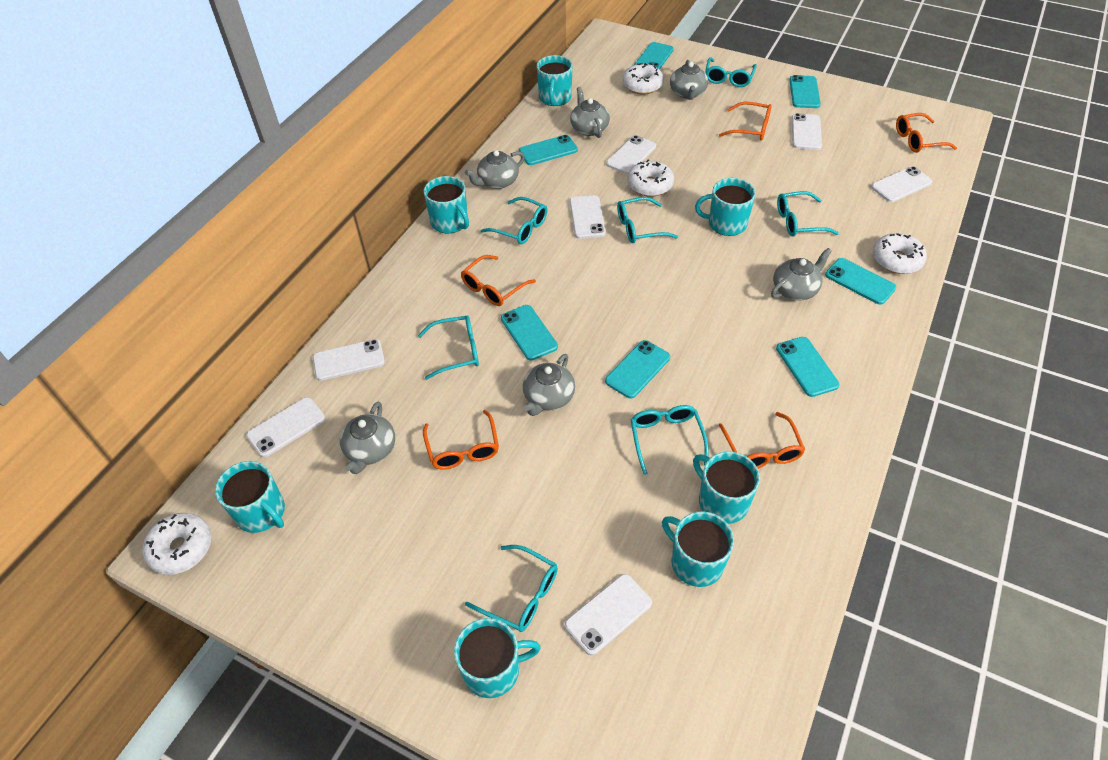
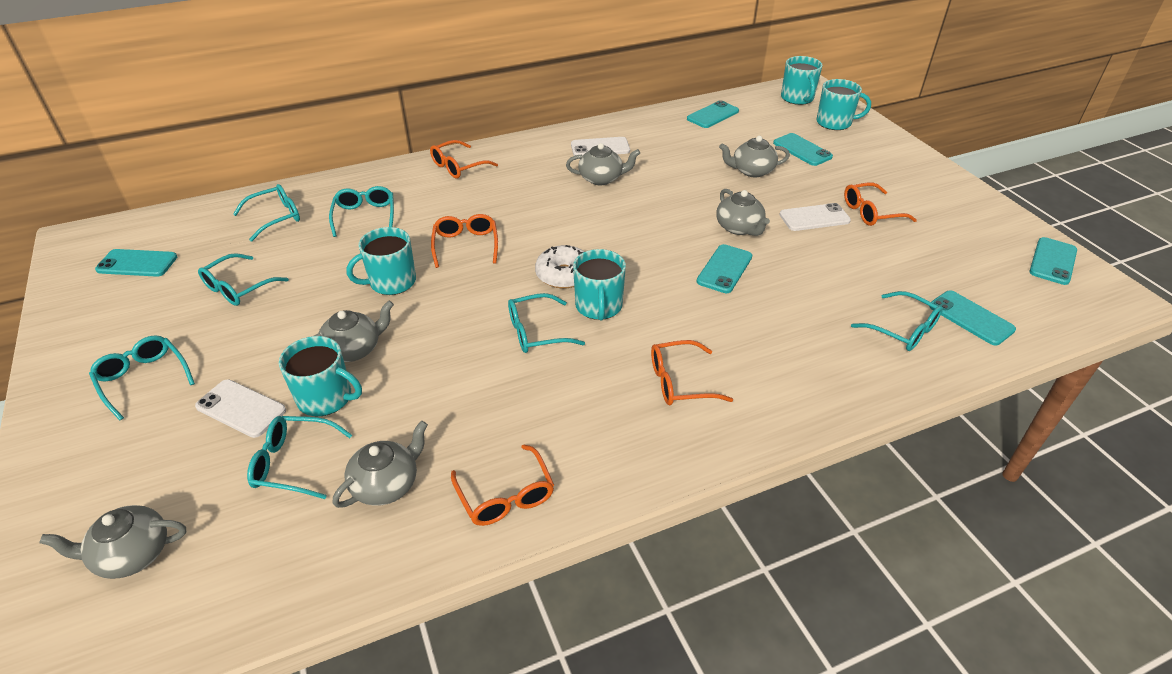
turquoise mug: [215,461,285,533] [424,176,469,233] [454,618,541,698] [537,55,572,106] [662,511,734,587] [693,451,760,524] [695,178,755,236] = 7 -> [279,336,362,416] [347,227,416,295] [573,249,626,321] [781,56,823,105] [816,79,871,130] = 5
turquoise phone: [501,305,558,360] [519,135,578,165] [605,340,670,399] [634,42,674,70] [776,337,840,397] [790,75,821,108] [825,258,896,305] = 7 -> [95,249,177,277] [687,100,739,128] [697,244,752,293] [773,133,833,166] [929,290,1016,345] [1029,237,1077,285] = 6
white donut: [143,513,211,575] [622,63,664,94] [627,160,674,197] [873,233,927,274] = 4 -> [535,245,584,289] = 1
white phone: [246,397,325,457] [313,339,385,381] [565,574,652,655] [570,195,606,239] [606,135,656,174] [792,113,822,150] [871,166,933,202] = 7 -> [195,379,286,438] [571,137,630,156] [779,203,851,231] = 3

